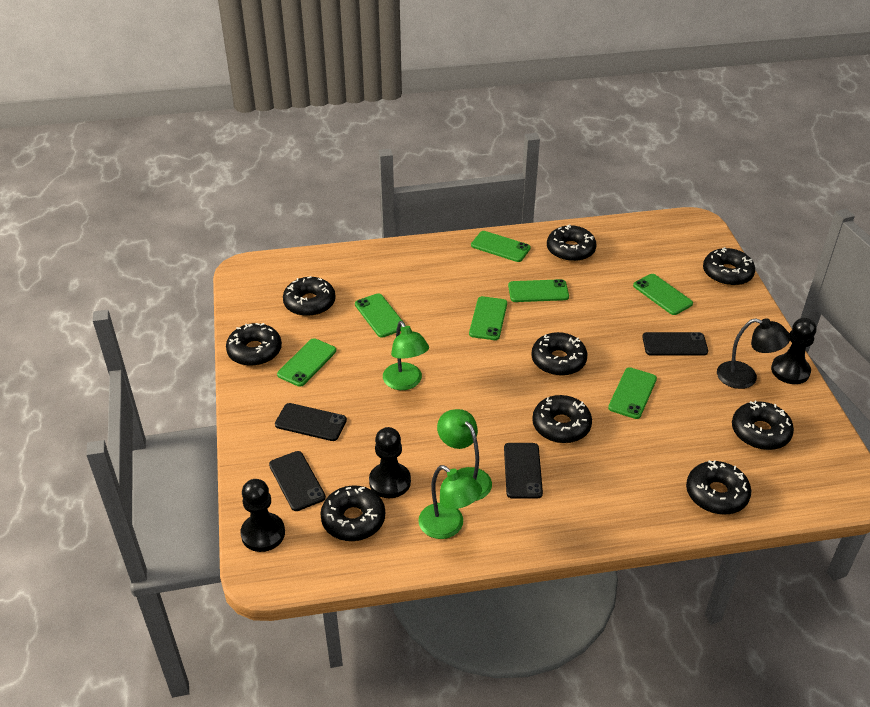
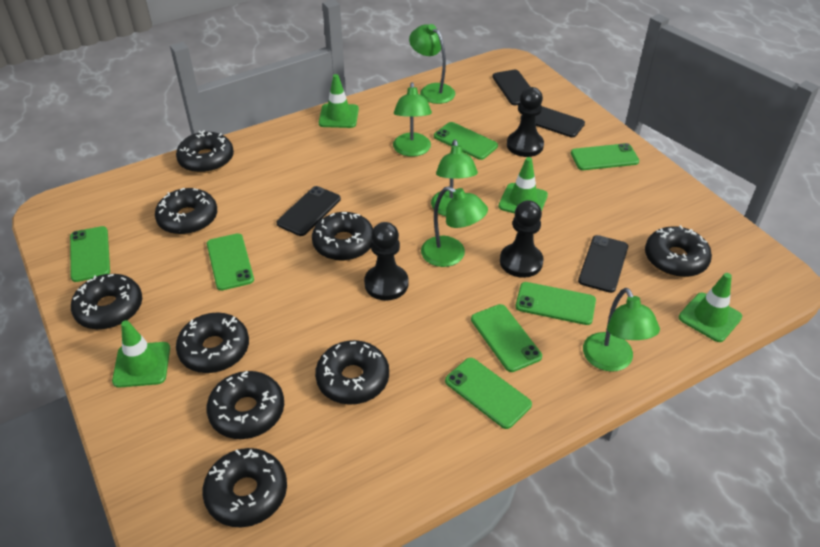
black lamp: [717,318,791,389] = 1 -> none = 0
green lamp: [383,321,429,390] [418,465,482,539] [437,409,492,501] = 3 -> [393,82,432,157] [409,24,455,104] [421,186,488,267] [431,140,478,216] [583,288,660,372] = 5
green traffic cone: none = 0 -> [112,320,170,388] [319,74,359,128] [498,157,548,213] [679,273,742,342] = 4

